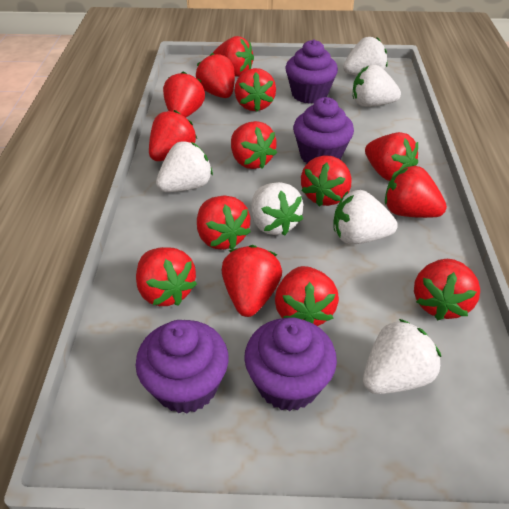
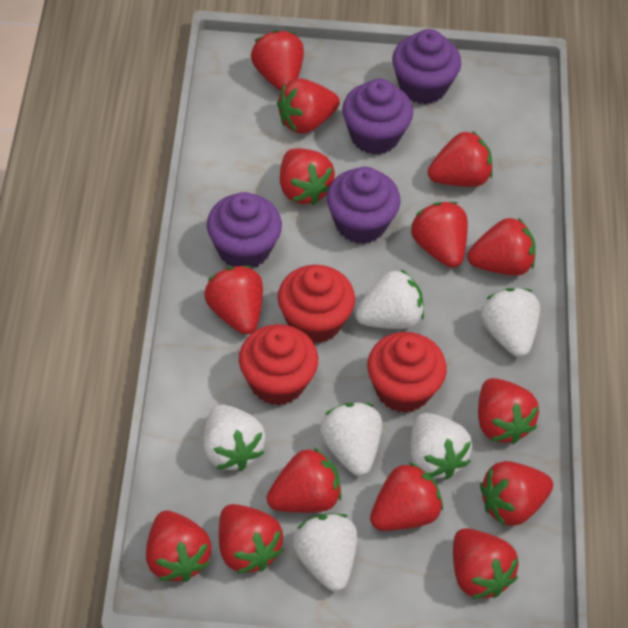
red cupcake: none = 0 -> [239,324,318,406] [278,265,355,344] [367,332,447,413] = 3

